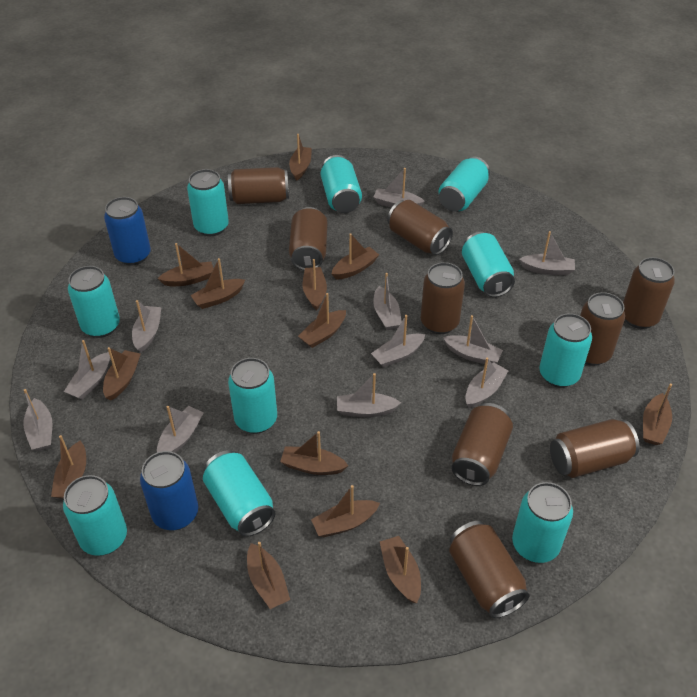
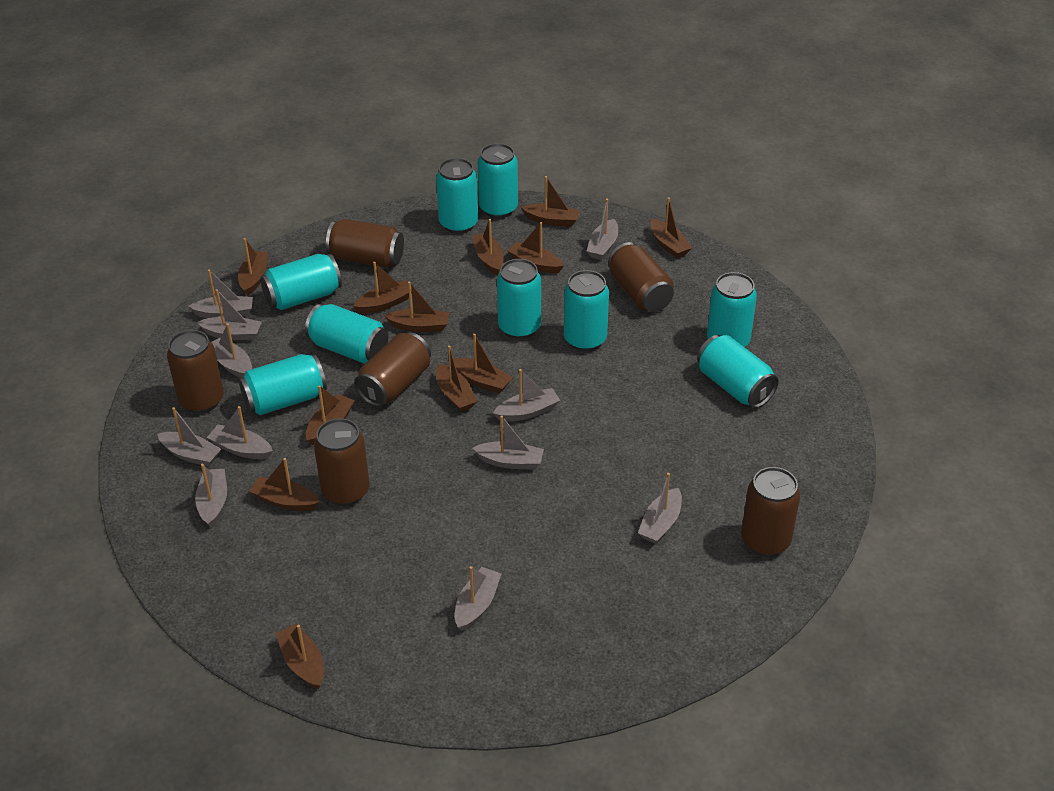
blue can: [104,197,151,266] [140,451,198,530] = 2 -> none = 0
brown boat: [51,435,86,499] [103,347,141,401] [158,243,214,286] [190,258,245,309] [247,542,290,609] [280,431,349,475] [289,134,312,181] [298,293,346,348] [303,259,327,310] [311,485,380,537] [332,233,379,279] [380,536,421,603] [643,384,672,445] = 13 -> [238,238,268,296] [249,458,320,511] [276,624,324,689] [306,385,355,445] [353,262,412,314] [384,281,449,332] [436,346,477,412] [454,334,513,393] [472,219,504,275] [507,222,564,273] [521,176,580,227] [650,197,692,258] = 12
brown can: [228,167,289,204] [289,207,327,270] [387,200,453,255] [421,262,465,334] [449,521,530,618] [451,403,513,486] [550,419,639,478] [580,292,625,366] [623,257,675,329] = 9 -> [167,330,224,413] [314,418,370,506] [326,219,404,268] [354,332,431,407] [608,242,674,312] [741,467,800,557] = 6
turquoise can: [63,475,127,556] [68,266,120,338] [187,169,229,236] [203,450,275,537] [228,358,277,434] [321,155,362,213] [438,157,490,212] [462,232,515,297] [512,482,573,563] [539,313,592,388] = 10 -> [239,354,327,415] [260,254,342,310] [305,304,388,364] [436,158,478,234] [478,143,518,218] [497,259,541,339] [564,270,609,351] [697,335,779,408] [707,272,757,347] = 9

